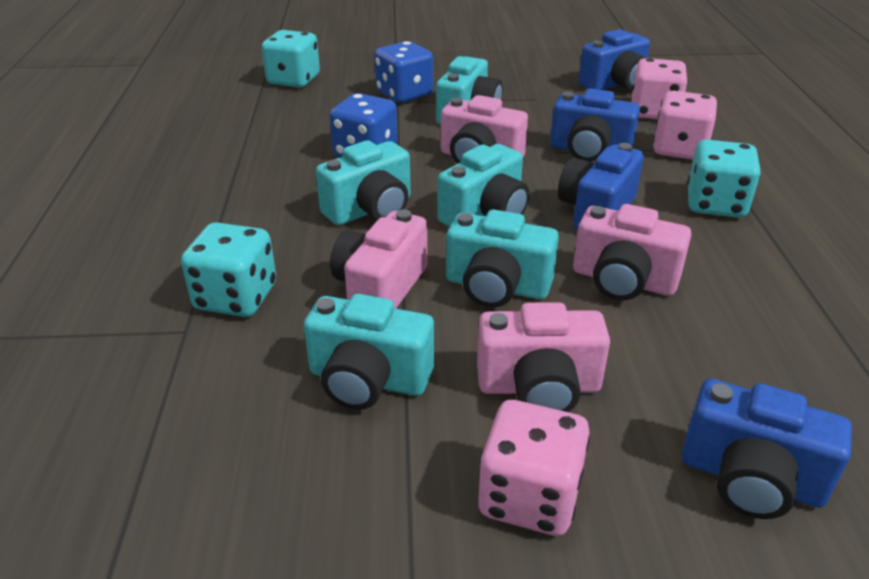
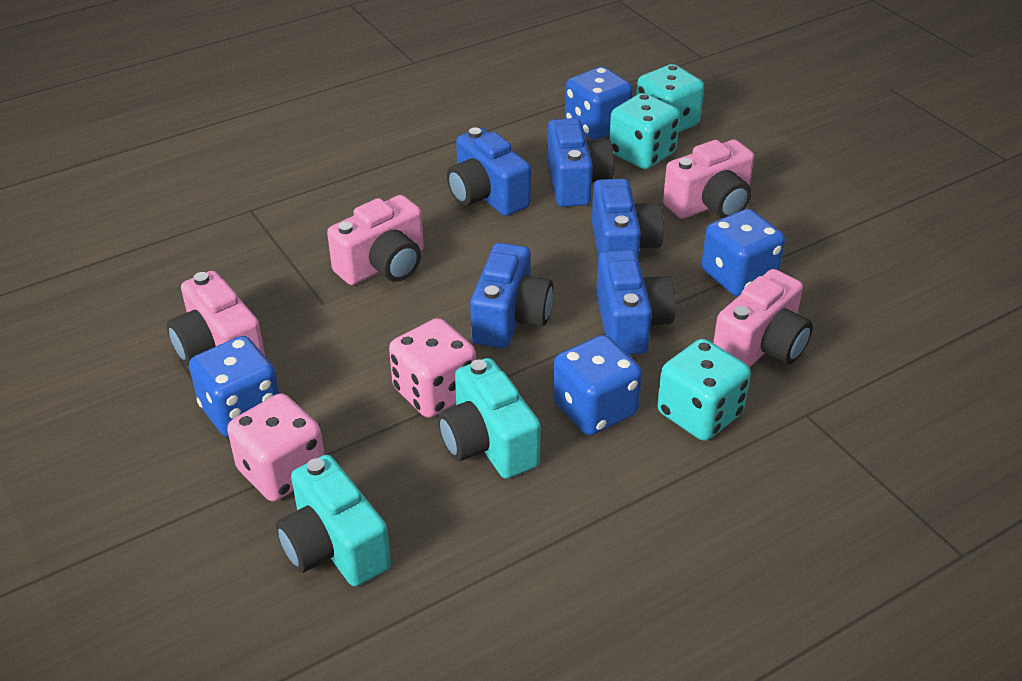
blue camera: [550,88,640,162] [558,143,644,230] [579,29,650,90] [682,379,852,519] = 4 -> [447,128,531,216] [470,243,553,348] [547,118,614,207] [592,179,664,259] [596,250,676,355] = 5
blue dice: [330,93,398,157] [374,41,433,103] = 2 -> [189,336,279,437] [553,335,642,435] [565,67,633,140] [701,209,785,296] = 4
pink dice: [479,400,590,536] [632,58,688,119] [653,91,717,160] = 3 -> [227,393,325,501] [389,318,476,418] = 2
turquoise camera: [304,294,434,410] [316,140,411,225] [436,56,503,124] [437,144,530,227] [446,209,559,308] = 5 -> [276,455,391,586] [438,358,541,479] = 2

